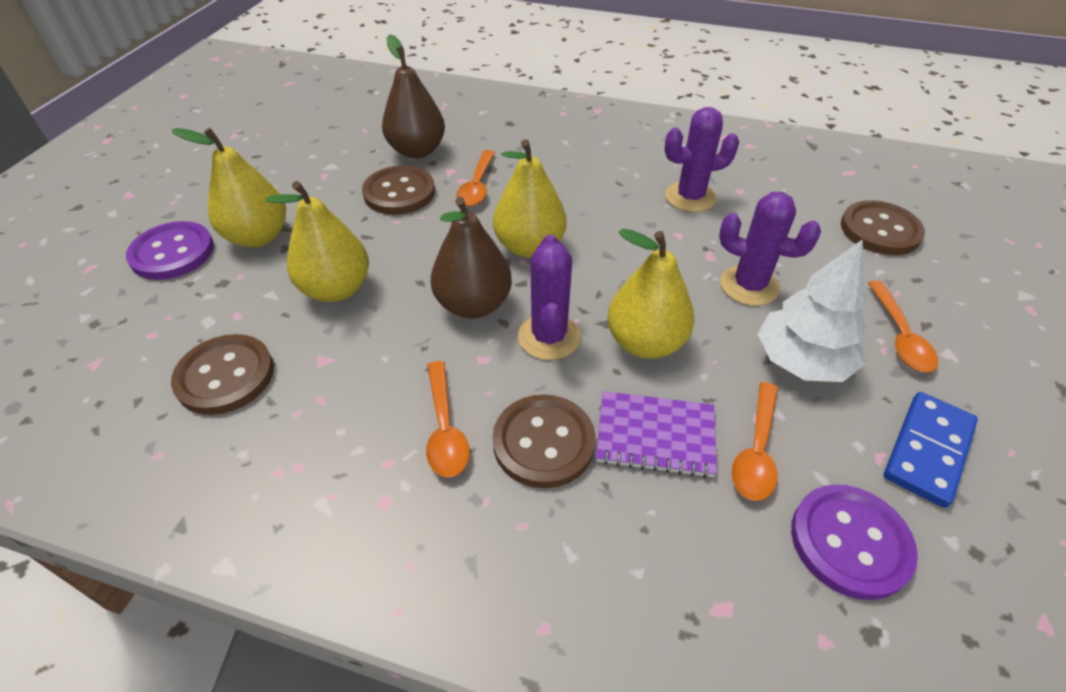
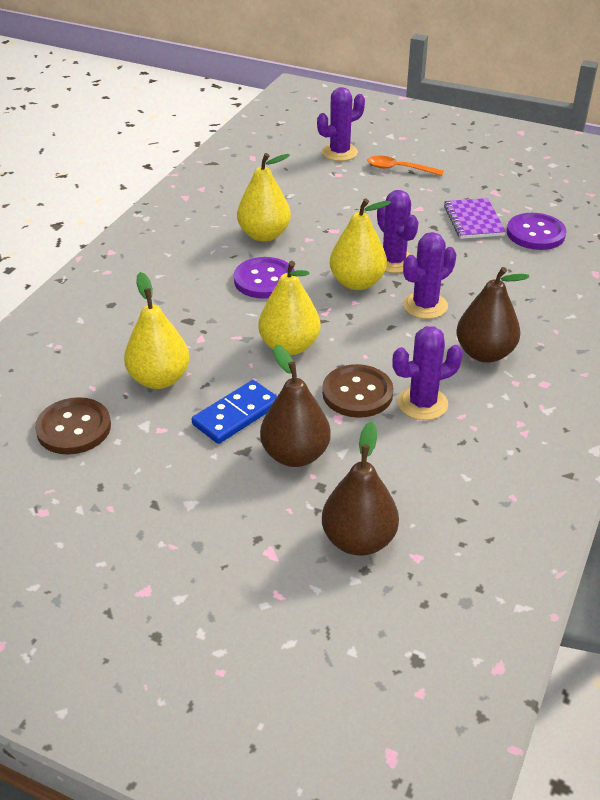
brown button: [171,334,274,415] [362,166,435,215] [492,394,596,488] [841,200,925,255] = 4 -> [35,397,111,455] [322,364,393,418] = 2
brown pear: [382,34,445,158] [431,197,512,318] = 2 -> [260,345,331,467] [322,421,399,556] [457,267,529,363] = 3
orange spoon: [426,361,470,477] [456,150,495,206] [732,382,778,501] [868,281,938,372] = 4 -> [368,156,444,176] = 1
purple cactus: [518,235,581,360] [665,107,739,212] [719,192,821,306] = 3 -> [317,87,365,161] [377,190,419,273] [392,326,463,420] [403,232,456,319] = 4
white tree: [758,240,867,382] = 1 -> none = 0

